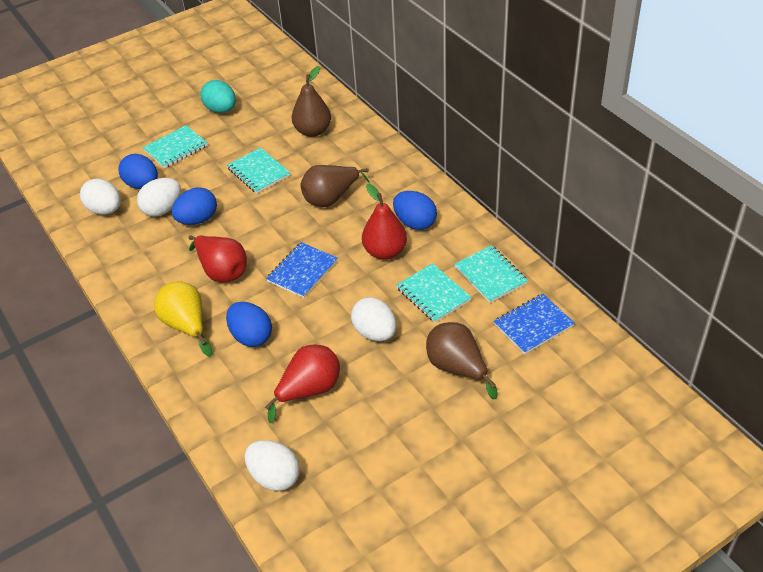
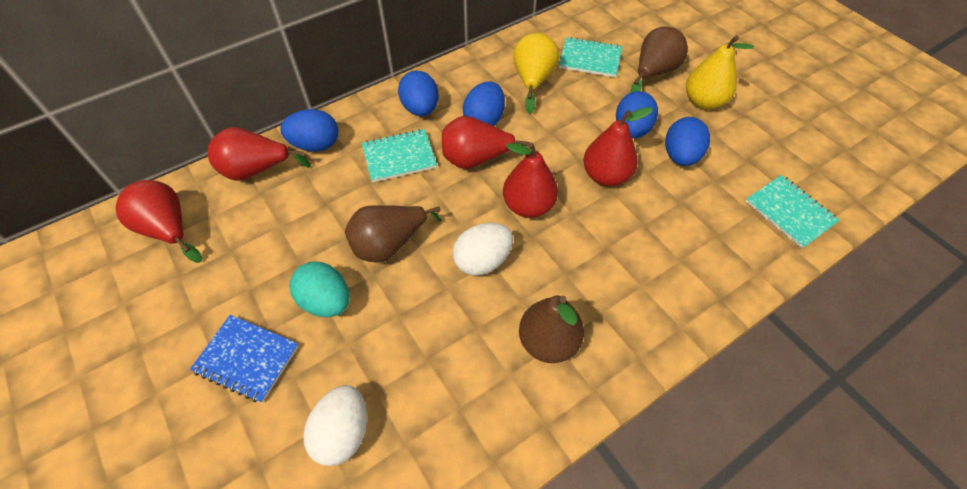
blue egg: [118,154,158,189] [172,187,217,225] [226,302,272,347] [393,191,437,230] = 4 -> [280,109,338,152] [398,71,439,116] [463,82,505,126] [616,91,658,138] [665,117,710,166] = 5
blue notebook: [266,242,338,298] [494,294,575,354] = 2 -> [190,315,299,403] = 1
red pear: [189,235,247,282] [265,345,340,423] [362,183,407,260] = 3 -> [116,180,202,263] [208,127,311,181] [442,116,530,169] [503,142,558,218] [583,107,653,186] = 5
turquoise notebook: [143,125,208,168] [227,147,290,194] [396,263,472,322] [454,245,528,303] = 4 -> [362,129,437,183] [559,37,622,78] [745,175,840,249] = 3
white egg: [80,179,121,215] [137,178,181,217] [245,440,300,491] [351,297,397,341] = 4 -> [303,385,367,466] [453,223,513,276] = 2
yellow pear: [154,281,212,356] = 1 -> [513,33,559,114] [686,35,754,109] = 2

